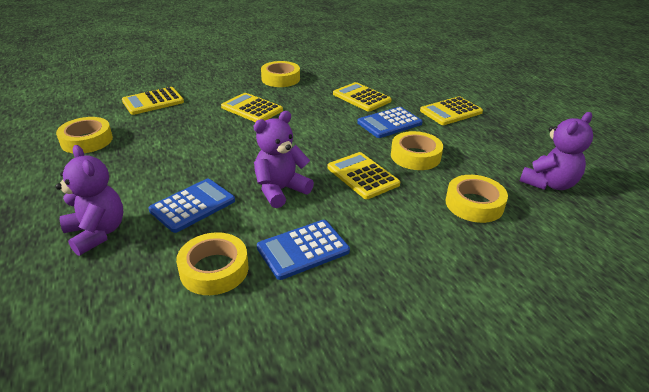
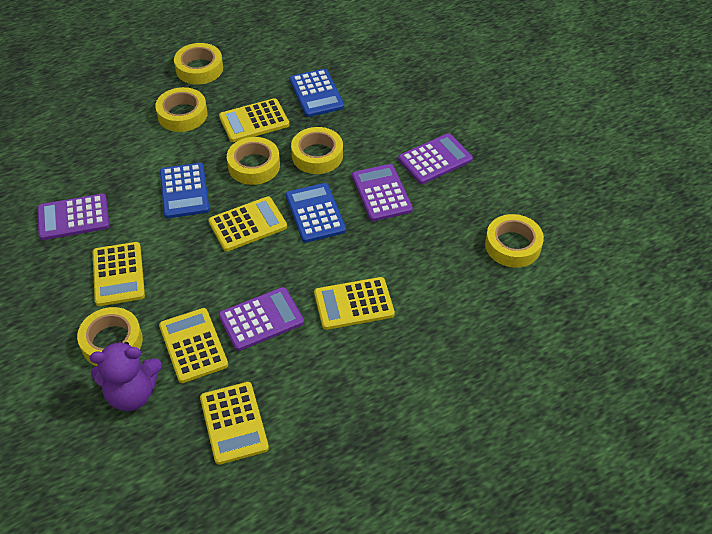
purple calculator: none = 0 -> [37,194,110,240] [219,287,304,351] [352,164,413,221] [398,133,473,184] = 4
purple teddy bear: [56,145,123,256] [254,111,314,208] [520,112,593,190] = 3 -> [90,340,162,411] = 1
yellow calculator: [122,87,184,115] [221,93,283,122] [328,152,400,199] [333,82,392,112] [420,96,483,125] = 5 -> [93,242,145,306] [159,308,228,383] [200,382,269,465] [208,196,287,251] [219,98,289,142] [314,277,395,330] = 6
yellow tape: [56,117,113,153] [176,232,249,295] [261,61,300,87] [391,131,443,170] [446,175,508,223] = 5 -> [77,307,143,366] [155,87,207,132] [174,43,223,84] [227,137,280,185] [291,127,343,174] [485,214,544,268] = 6

